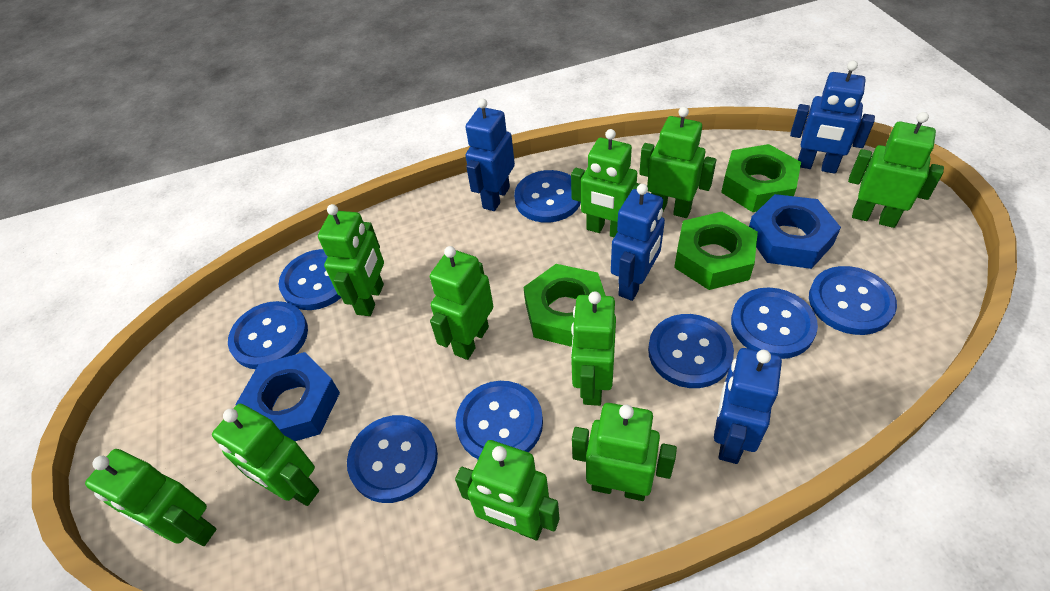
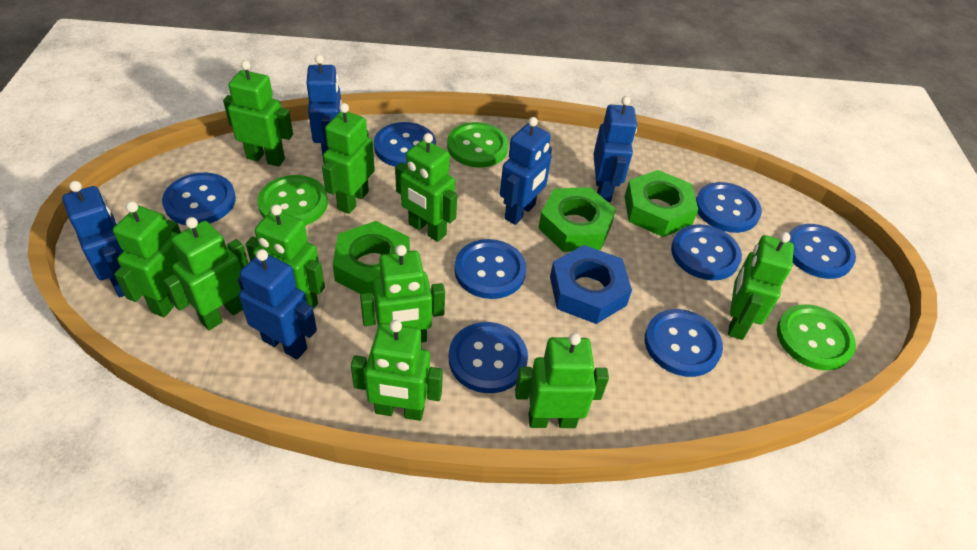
blue nut: [235,352,340,441] [749,194,841,269] = 2 -> [550,245,632,324] = 1
blue robot: [465,98,515,211] [611,184,665,301] [714,348,782,464] [790,61,875,174] = 4 -> [62,181,125,297] [238,249,317,359] [306,55,342,162] [500,117,552,225] [593,96,637,202] = 5
green button: none = 0 -> [257,175,328,226] [447,122,509,167] [777,304,856,370] = 3

